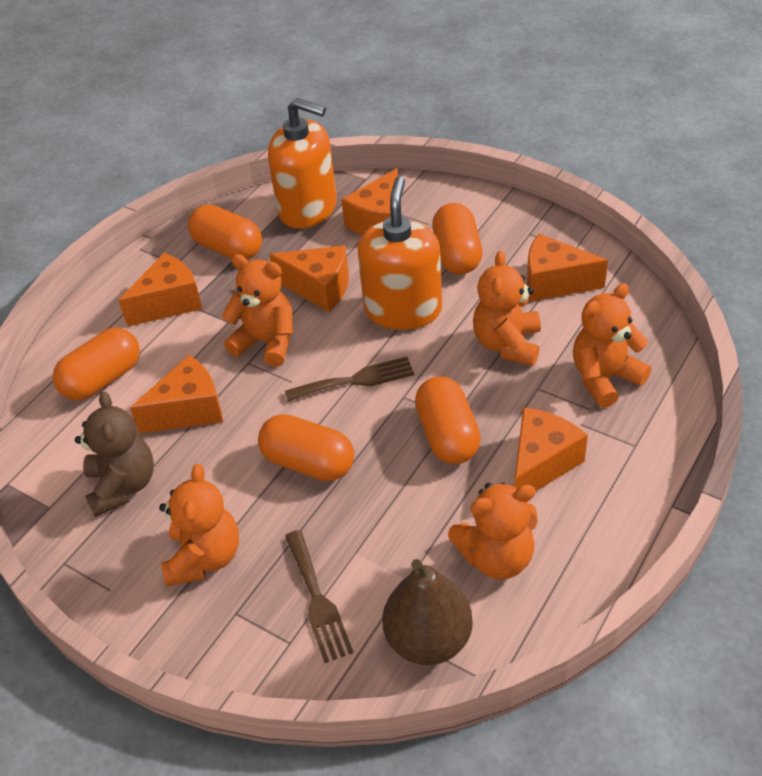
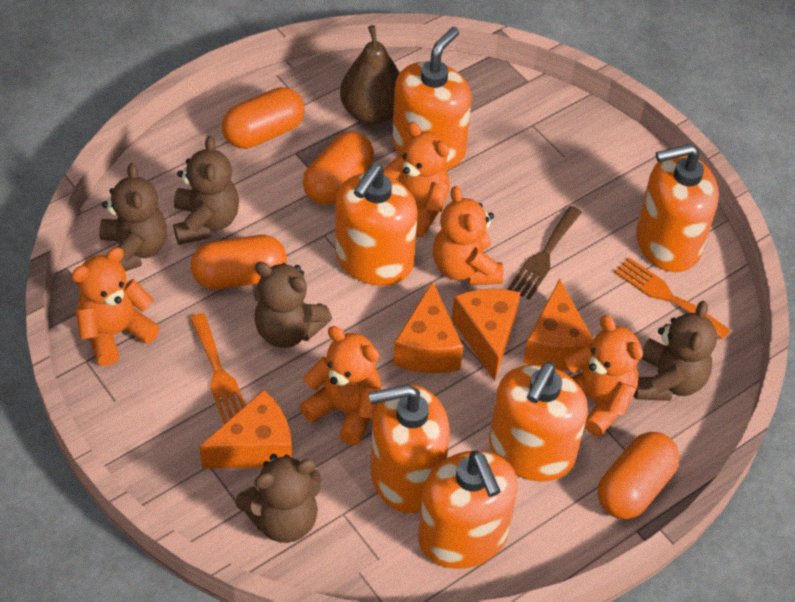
brown fork: [285,357,414,402] [285,530,353,663] = 2 -> [508,206,582,300] = 1
brown teddy bear: [75,392,154,517] = 1 -> [99,163,167,271] [173,136,239,245] [235,454,321,543] [253,262,332,348] [634,301,717,401] = 5
orange capsule: [53,328,140,401] [188,204,262,260] [258,414,354,481] [415,377,481,464] [432,203,482,274] = 5 -> [191,235,286,290] [222,87,305,149] [303,131,374,205] [598,432,680,519] = 4
orange cheese: [118,253,203,327] [130,355,223,433] [269,245,349,312] [341,168,398,235] [515,407,588,492] [527,234,608,301] = 6 -> [199,390,292,469] [393,281,463,373] [452,289,520,381] [523,279,594,370] = 4
orange fork: none = 0 -> [190,313,246,424] [614,258,731,339] = 2
orange soap dispenser: [268,98,337,229] [358,176,442,330] = 2 -> [335,164,418,286] [369,384,450,513] [392,27,472,170] [418,450,518,569] [489,362,588,482] [636,143,719,272] = 6

